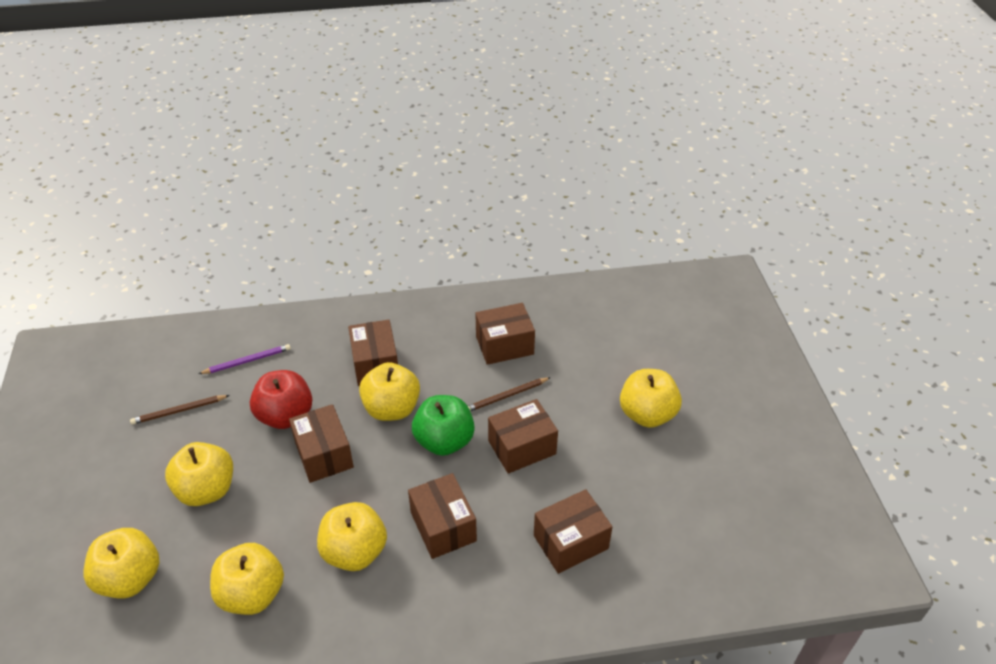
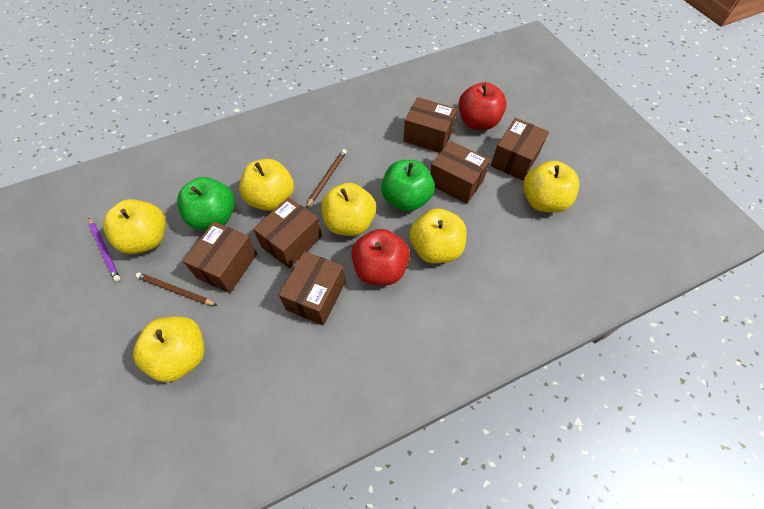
green apple: [412,395,475,456] = 1 -> [177,177,235,230] [381,160,435,212] = 2
red apple: [250,370,312,429] = 1 -> [351,229,410,285] [458,82,507,130] = 2

